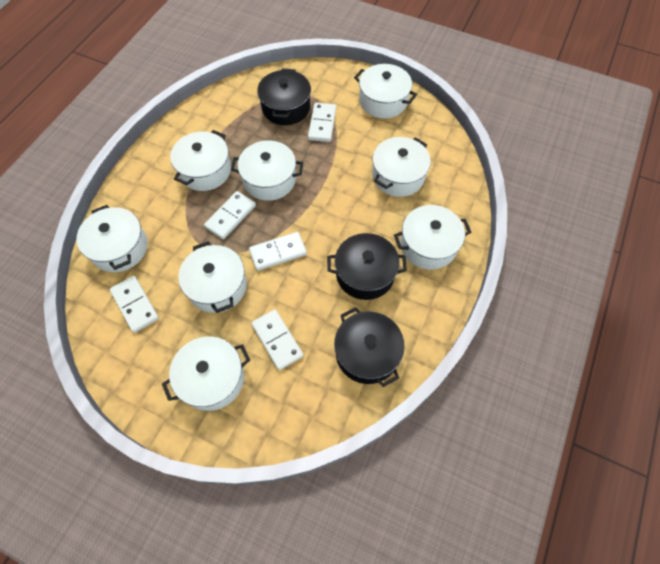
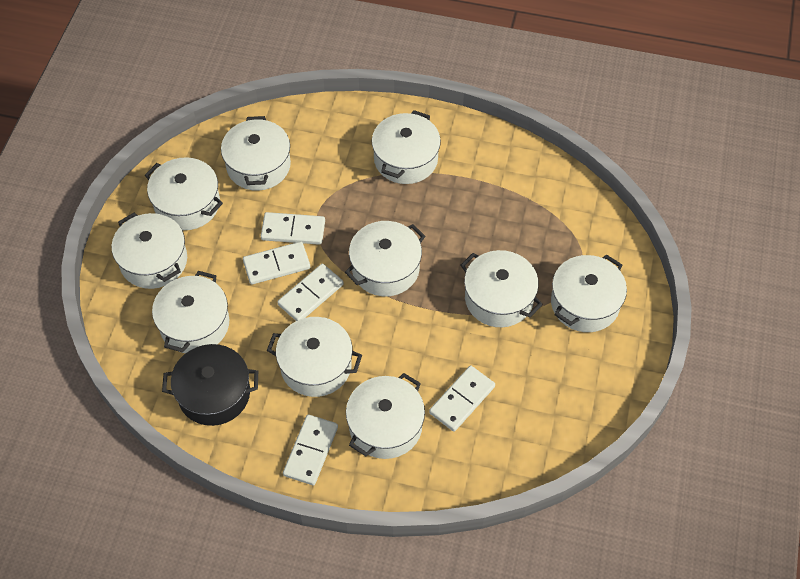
black pot: [257,69,311,125] [327,233,407,300] [334,307,405,387] = 3 -> [162,344,258,426] = 1
white pot: [77,205,148,272] [162,336,250,411] [170,130,231,191] [178,241,247,313] [231,141,303,201] [354,64,417,119] [372,137,431,197] [394,205,471,270] = 8 -> [112,213,187,289] [145,157,223,230] [152,271,229,353] [221,116,291,191] [267,317,362,397] [345,221,425,296] [346,373,425,459] [372,110,441,184] [460,250,543,327] [551,254,627,332] = 10

